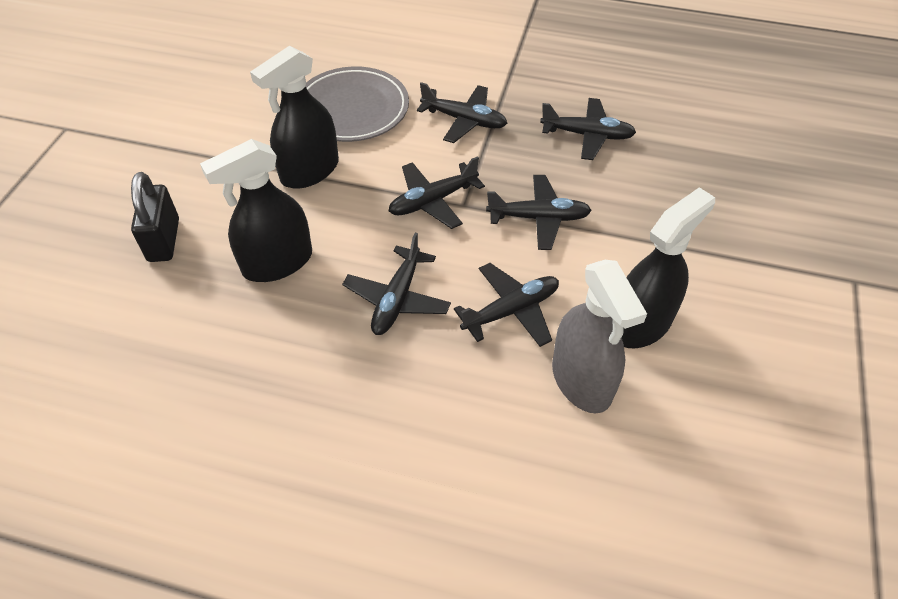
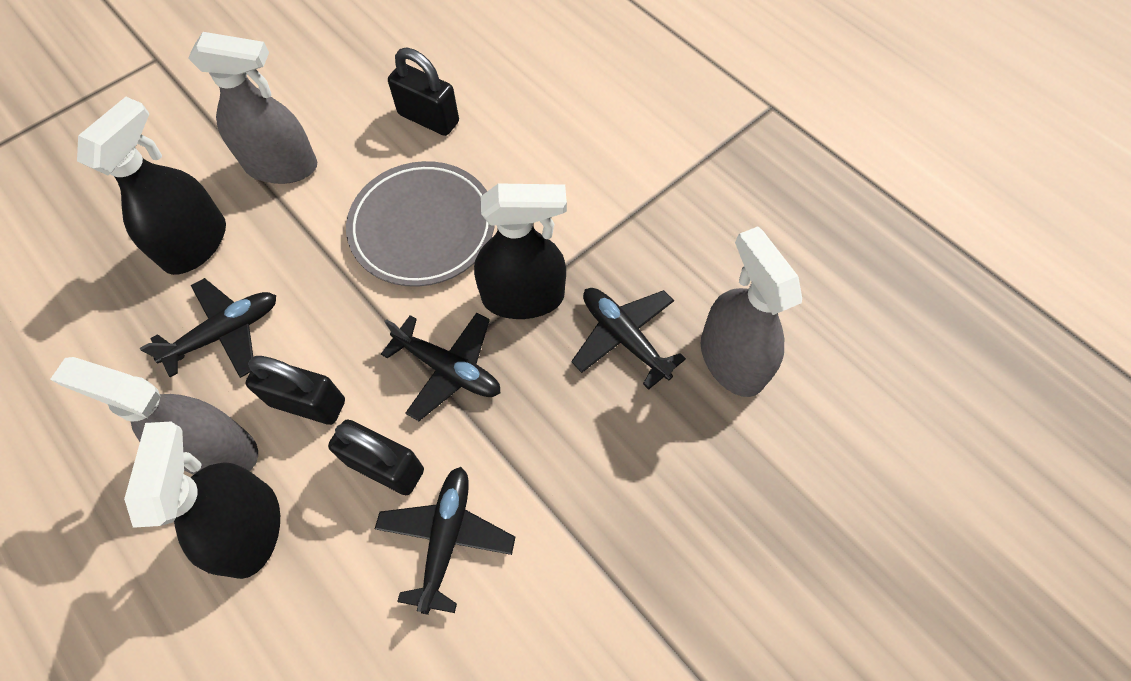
black padlock: [131,172,179,262] = 1 -> [246,356,345,425] [328,420,424,495] [388,48,459,136] = 3
black plane: [342,232,451,335] [389,156,485,229] [417,82,507,143] [454,263,559,347] [486,175,592,250] [540,98,636,160] = 6 -> [140,278,276,378] [375,467,516,615] [381,313,501,421] [571,288,686,390] = 4
grey spray bottle: [552,260,647,413] = 1 -> [50,357,258,475] [188,32,317,184] [701,227,802,397] = 3

